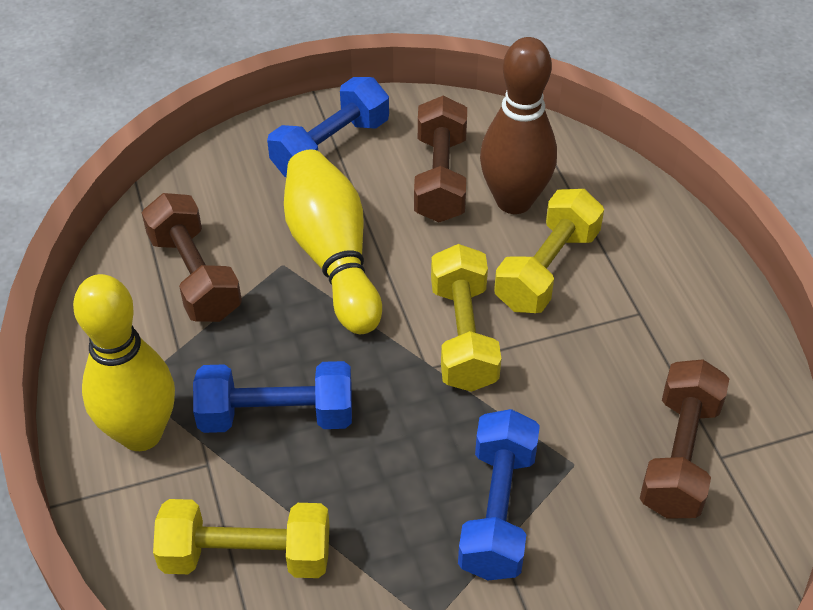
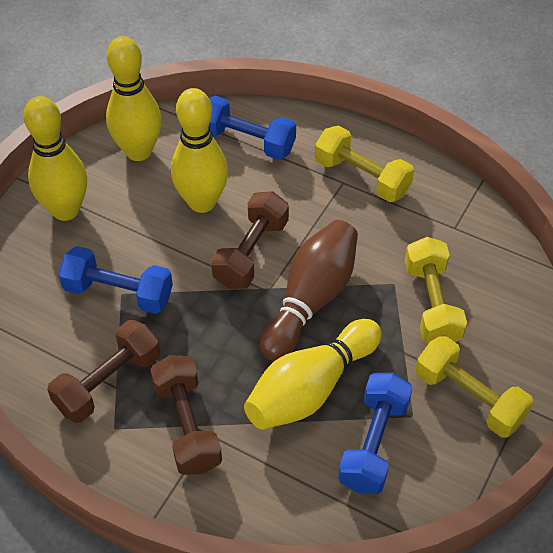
yellow bowling pin: [73,274,175,451] [284,149,382,334] = 2 -> [23,96,87,221] [106,36,162,161] [171,88,228,213] [244,319,382,429] = 4

